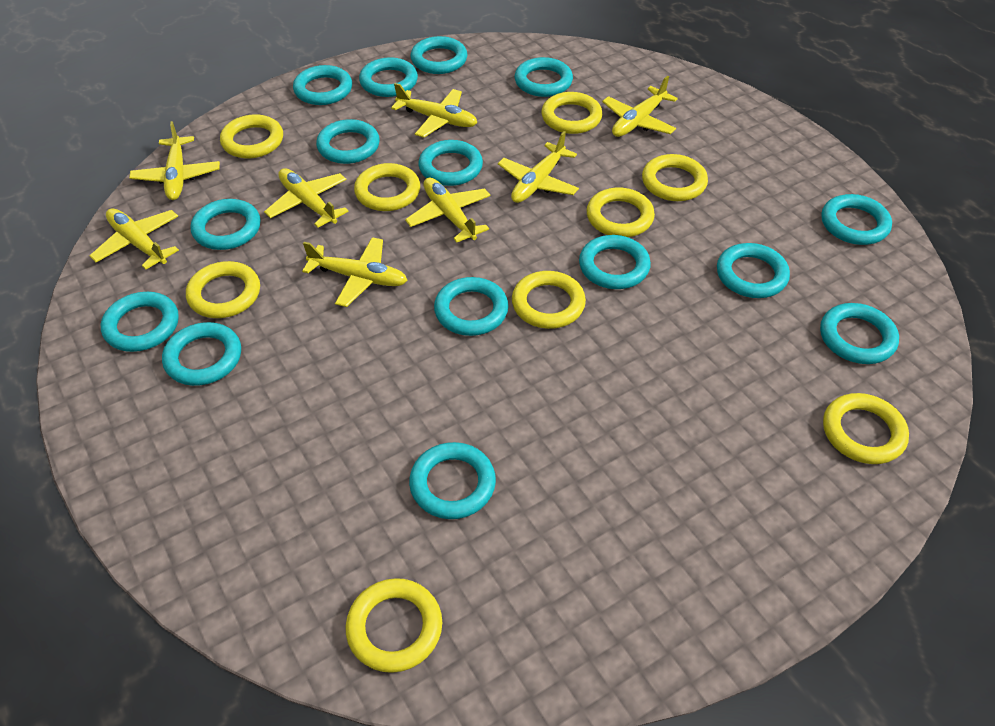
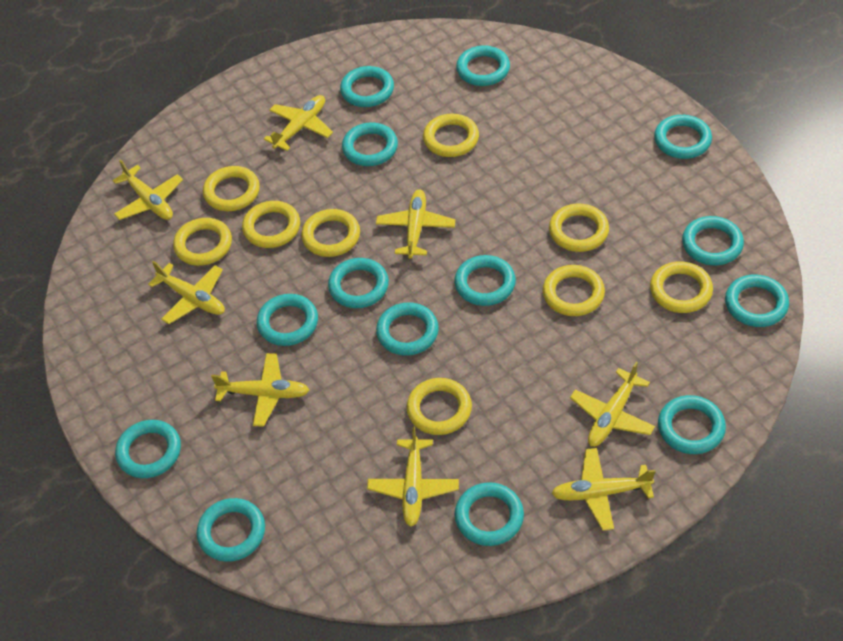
turquoise ring: [101,292,179,352] [162,322,241,386] [191,199,261,250] [293,65,352,105] [316,119,380,164] [359,57,418,97] [409,442,496,519] [411,36,467,74] [418,140,483,186] [434,277,508,336] [515,57,573,97] [579,235,651,289] [717,243,790,298] [820,303,899,364] [821,194,892,245] = 15 -> [115,420,181,478] [197,498,265,562] [257,294,318,346] [328,258,389,308] [340,66,394,107] [342,123,398,166] [376,302,439,356] [454,255,516,306] [455,482,524,546] [456,46,510,86] [654,115,712,159] [658,395,726,454] [682,216,744,266] [725,275,789,327] = 14

